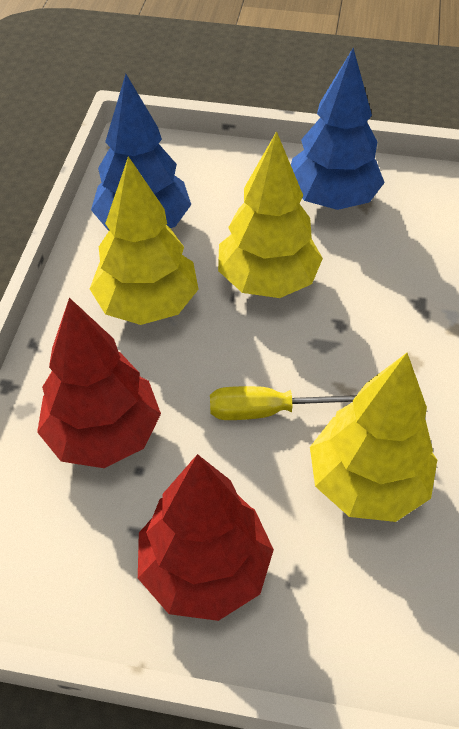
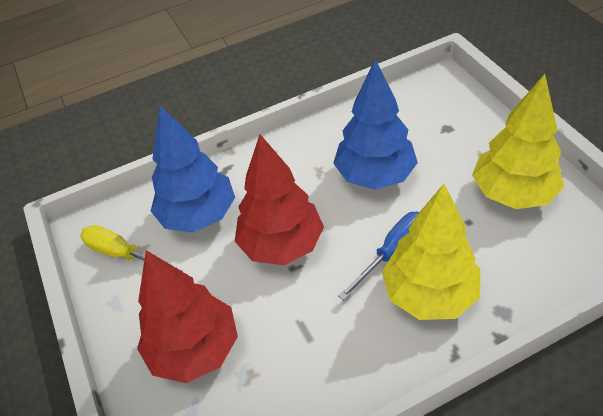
blue screwdriver: none = 0 -> [338,212,419,300] = 1
yellow tree: [90,156,199,325] [218,131,323,298] [310,353,437,522] = 3 -> [382,184,480,320] [472,74,564,209] = 2

